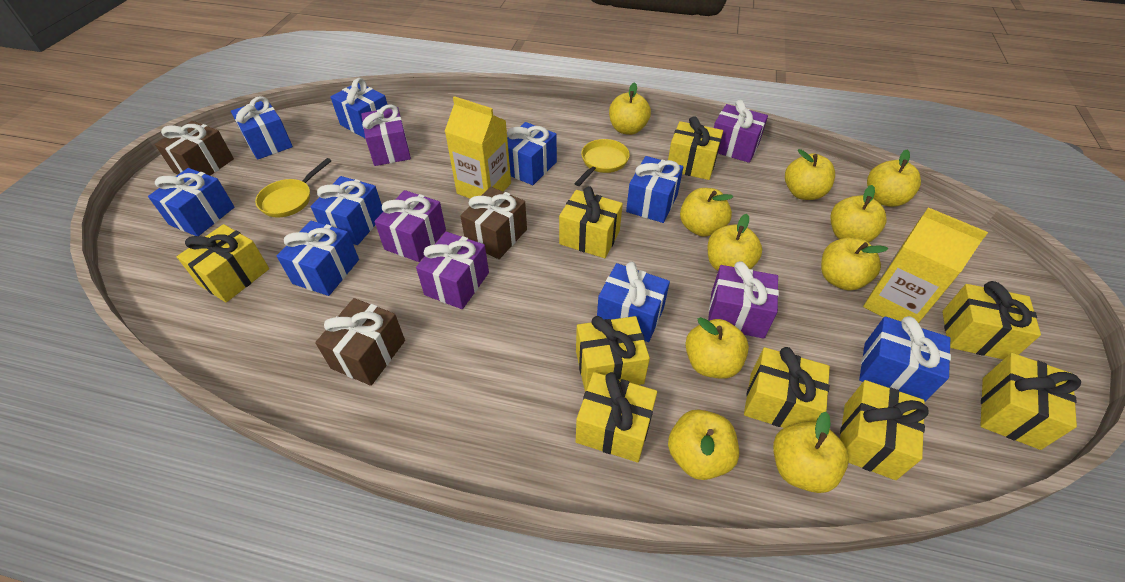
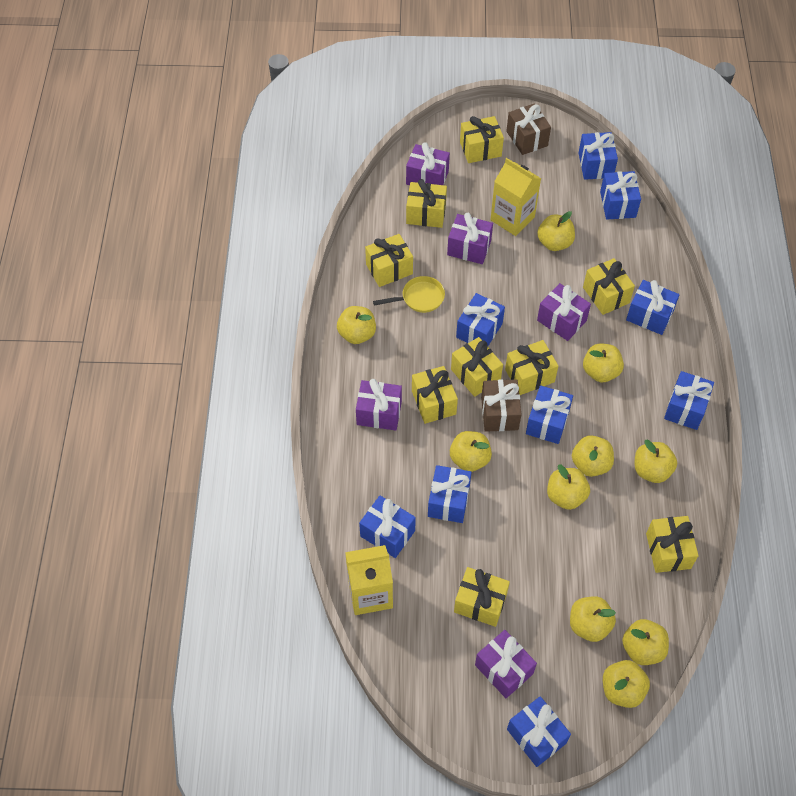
brown gift: [155,121,234,176] [315,298,405,386] [460,187,527,259] = 3 -> [481,379,522,432] [506,103,551,155] = 2
yellow pan: [255,158,332,217] [574,139,630,186] = 2 -> [373,276,445,313] = 1

